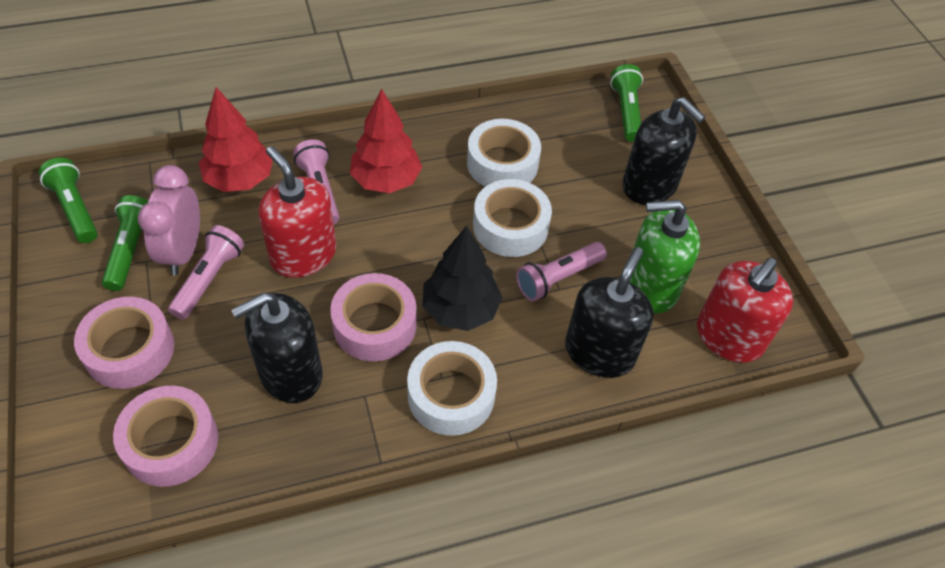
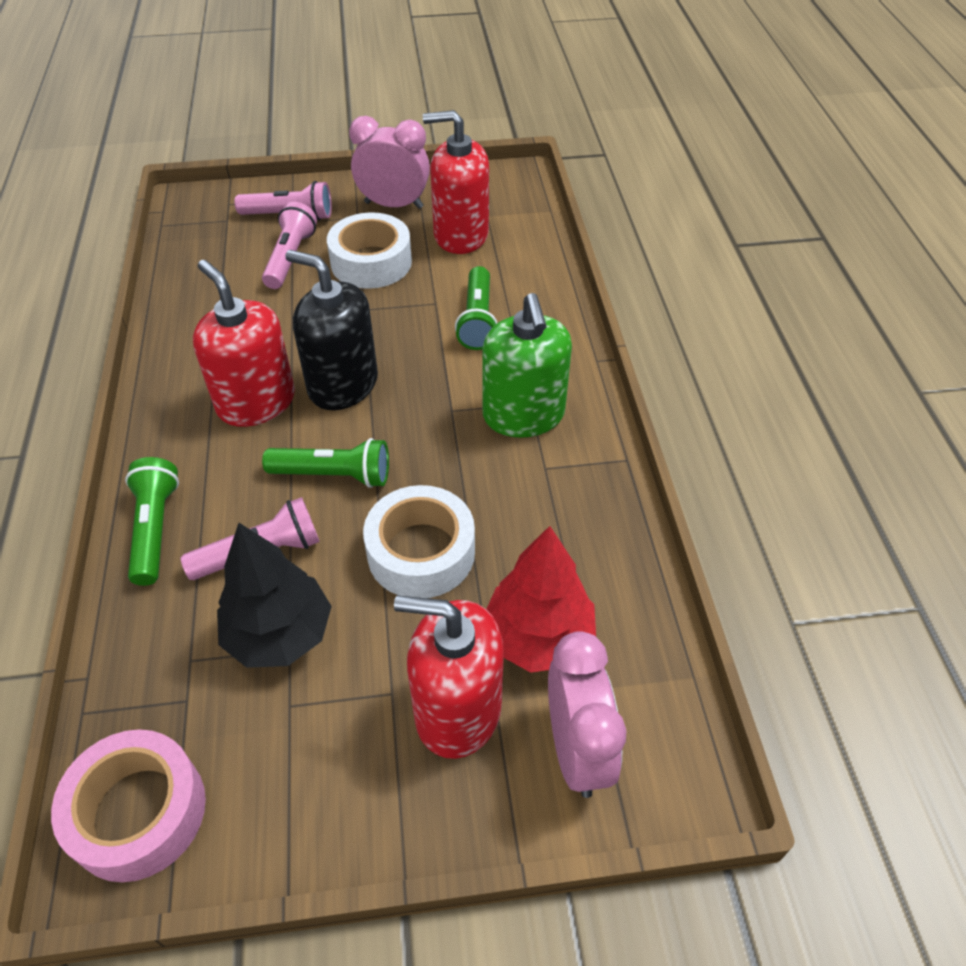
black soap dispenser: [231,292,323,403] [565,247,653,378] [622,97,705,205] = 3 -> [285,250,378,410] = 1
pink clock: [138,165,200,275] = 1 -> [349,116,430,209] [548,631,626,798] = 2
pink tape: [74,297,174,389] [113,386,218,487] [330,273,417,361] = 3 -> [51,729,206,882] = 1
red soap dispenser: [258,146,337,278] [697,258,793,363] = 2 -> [193,260,295,427] [394,595,504,759] [423,110,489,254] = 3
red tree: [199,87,273,192] [350,89,422,193] = 2 -> [487,526,596,673] = 1
white tape: [407,341,497,436] [467,119,541,187] [473,179,552,257] = 3 -> [327,212,412,289] [363,485,475,598] = 2

